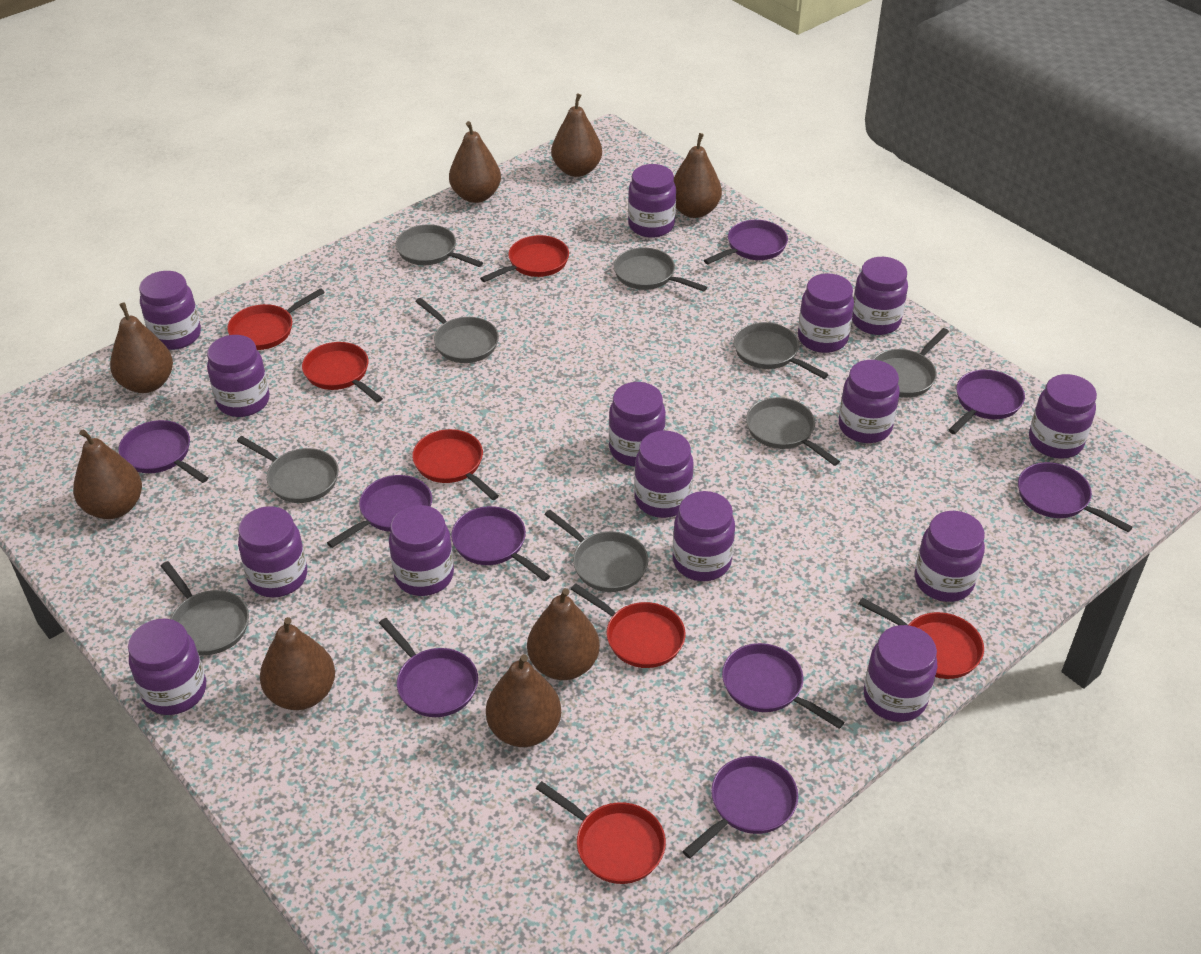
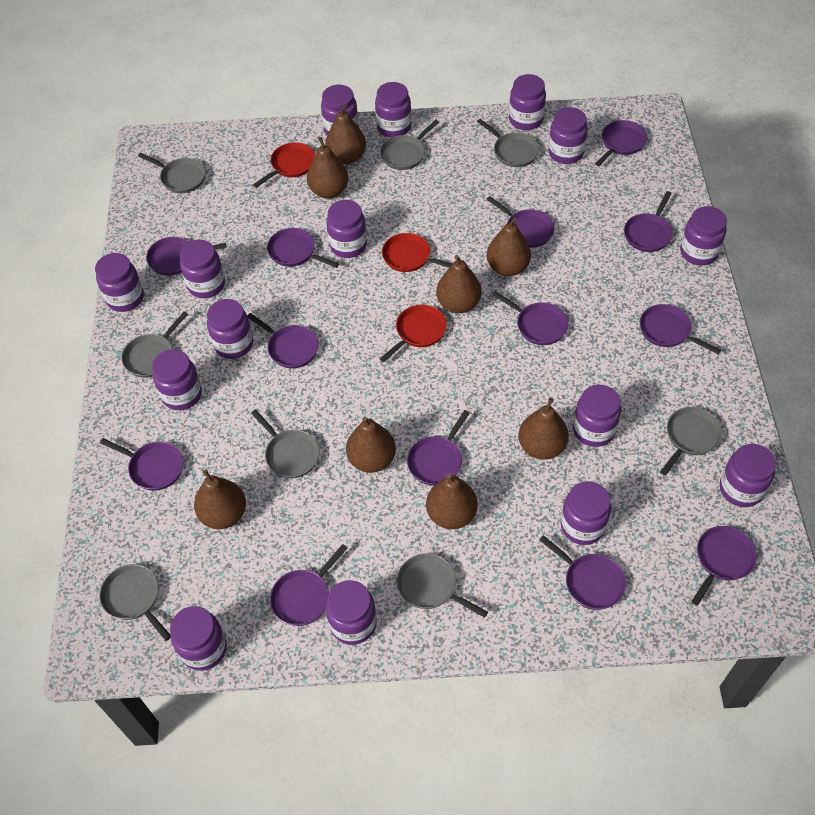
grey pan: [161,561,249,655] [237,436,339,503] [396,224,483,267] [415,298,499,363] [544,510,648,592] [614,248,707,292] [734,322,829,379] [746,397,840,466] [872,328,949,397] = 9 -> [99,564,170,641] [121,311,188,378] [138,153,206,193] [251,409,320,478] [380,120,439,170] [397,553,488,618] [477,119,539,167] [660,407,722,476] = 8
purple pan: [118,420,208,483] [327,475,432,548] [379,618,478,717] [451,506,550,581] [682,756,798,859] [704,220,788,264] [722,643,844,729] [949,370,1025,434] [1018,462,1133,532] = 9 -> [100,438,183,491] [146,237,226,276] [247,313,319,368] [267,228,339,268] [270,544,347,626] [407,410,470,486] [486,196,555,248] [492,291,568,345] [539,535,626,610] [595,120,647,166] [624,191,673,252] [640,304,721,354] [691,526,757,606] = 13
red pan: [227,288,325,350] [302,342,383,402] [412,429,499,500] [480,235,569,282] [536,781,666,884] [571,584,685,668] [858,597,984,679] = 7 -> [253,142,315,188] [380,305,447,362] [382,233,452,272] = 3

